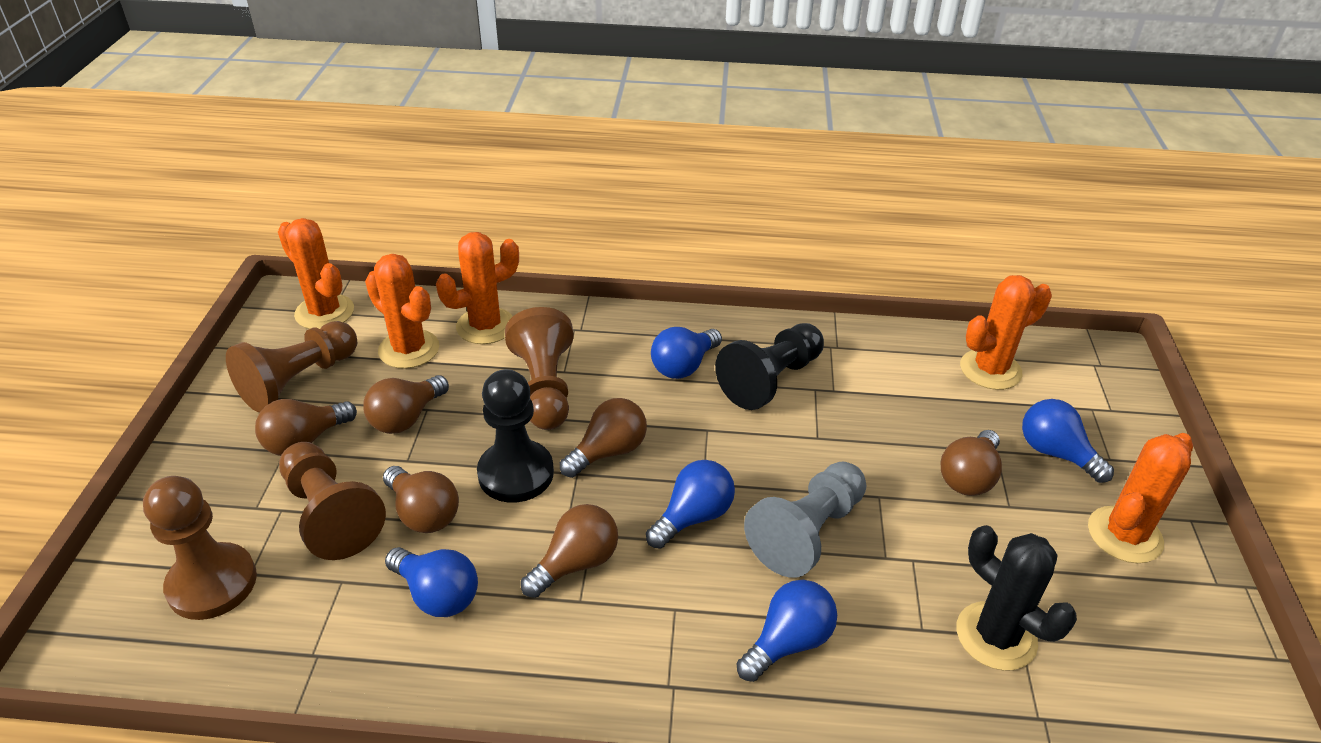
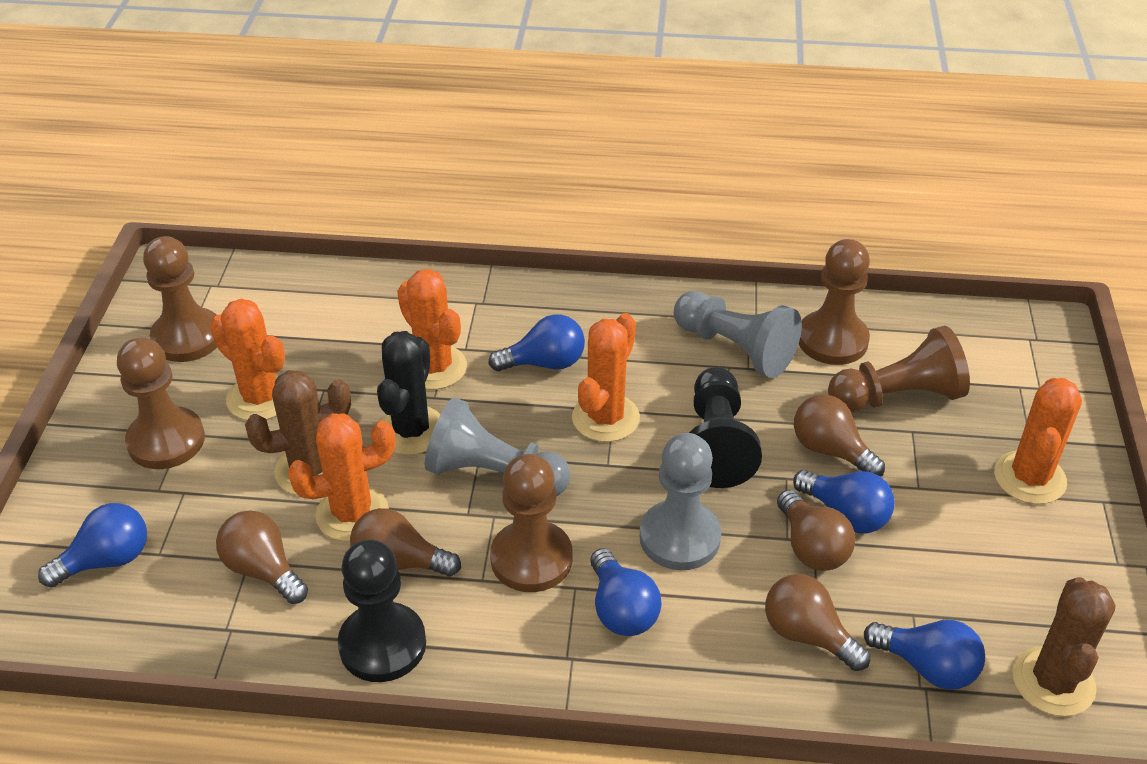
brown cactus: none = 0 -> [245,370,351,496] [1012,577,1116,716] = 2
brown light bulb: [255,399,357,456] [363,375,449,434] [383,466,459,533] [521,504,618,598] [560,398,647,478] [941,430,1002,496] = 6 -> [216,511,308,604] [350,508,461,576] [765,574,870,671] [777,490,855,570] [794,394,885,477] = 5
brown pawn: [143,476,257,620] [226,321,357,412] [279,442,386,560] [505,307,574,430] = 4 -> [117,337,205,469] [143,236,217,362] [490,454,573,592] [799,239,870,365] [828,326,970,412] = 5
grey pawn: [744,462,866,578] = 1 -> [425,397,571,496] [640,433,721,570] [674,291,802,378] = 3

